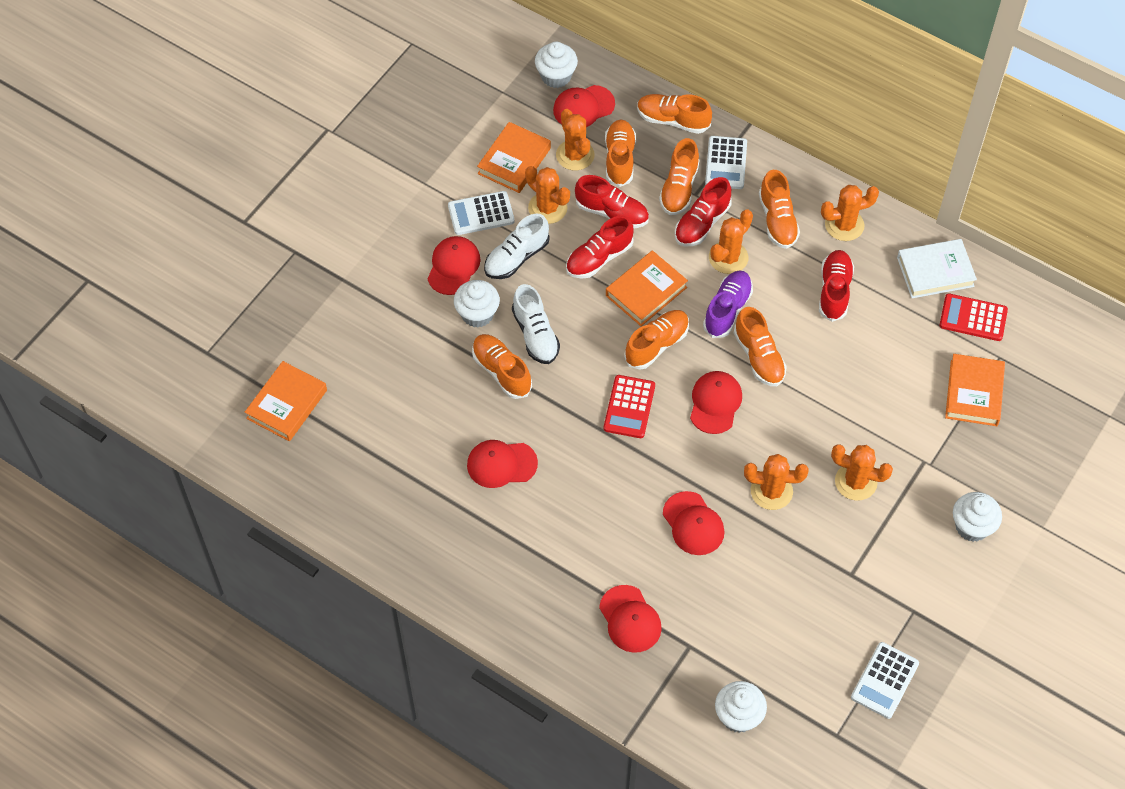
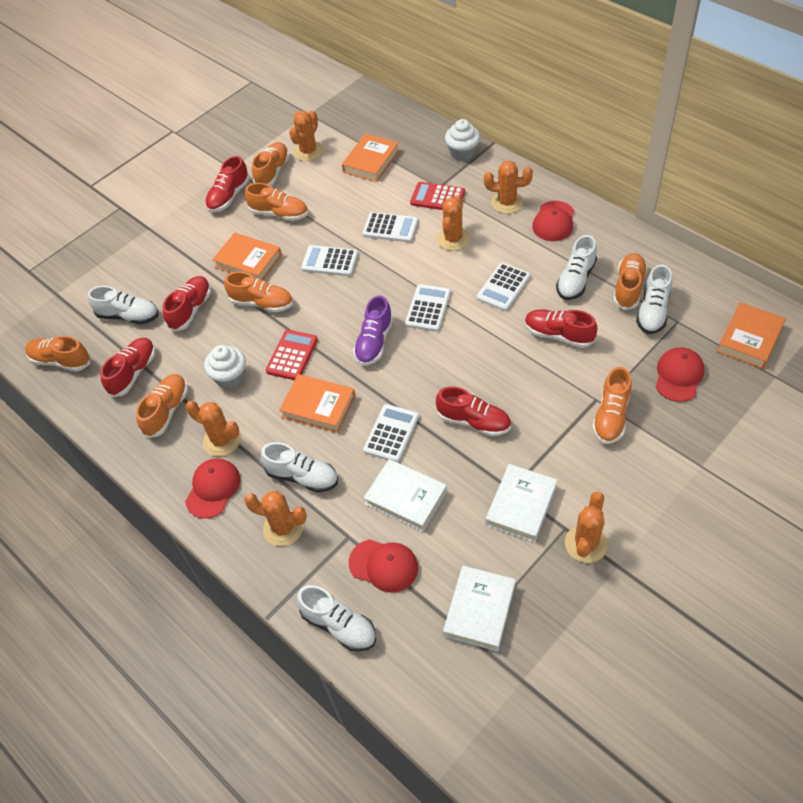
red cap: [428,236,481,295] [467,440,538,488] [553,85,615,127] [599,585,662,653] [663,491,725,555] [690,371,742,434] = 6 -> [185,458,240,519] [349,539,418,593] [532,201,574,241] [656,347,705,402] = 4
red shoe: [566,216,634,279] [575,175,649,228] [675,177,732,246] [819,250,854,322] = 4 -> [100,338,156,397] [162,276,211,332] [205,156,250,212] [436,386,511,436] [525,309,597,348] = 5
white book: [897,239,977,298] = 1 -> [364,459,447,532] [443,566,516,651] [486,464,558,542] = 3
white calculator: [448,191,515,235] [705,136,747,189] [851,642,919,719] = 3 -> [301,245,358,276] [363,212,418,243] [363,404,419,462] [405,284,451,332] [477,263,531,311] = 5
white cupcake: [454,280,500,328] [535,41,578,88] [715,681,767,733] [953,492,1002,542] = 4 -> [204,345,246,389] [445,119,480,162] = 2
white shoe: [484,213,550,279] [512,284,560,364] = 2 -> [88,286,159,324] [261,442,338,493] [297,585,376,651] [556,235,597,300] [636,265,672,334] = 5

